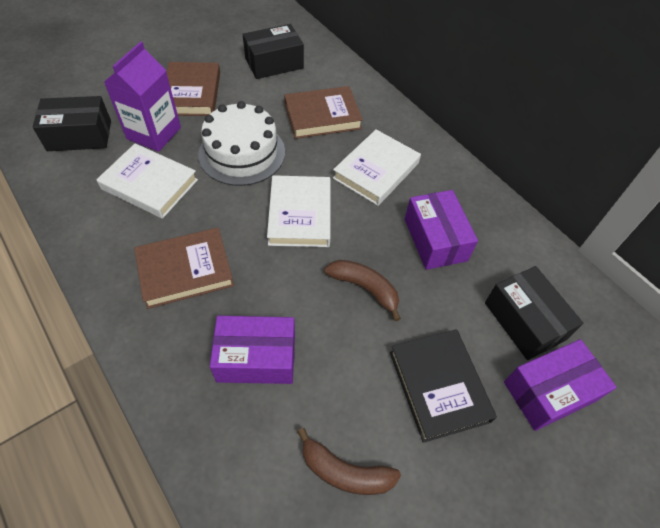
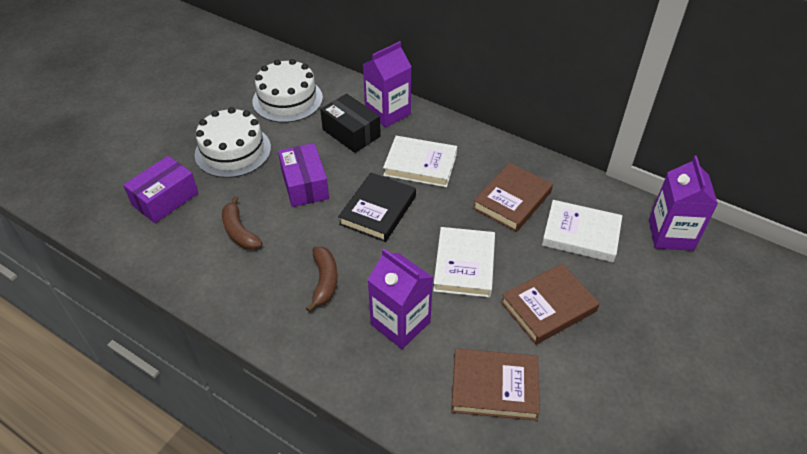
black box: [33,96,111,151] [243,24,304,79] [485,266,583,360] = 3 -> [320,94,381,153] = 1
purple box: [210,316,295,384] [405,190,478,270] [504,339,617,431] = 3 -> [123,156,198,223] [278,143,329,207] = 2
purple carton: [104,41,181,152] = 1 -> [363,41,412,128] [368,249,433,349] [649,156,718,251] = 3
white cake: [198,101,285,186] = 1 -> [194,107,271,178] [252,59,323,123] = 2

